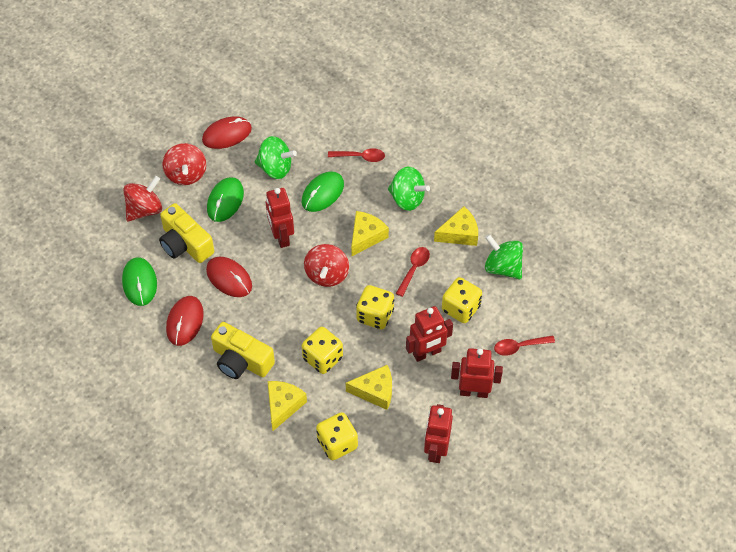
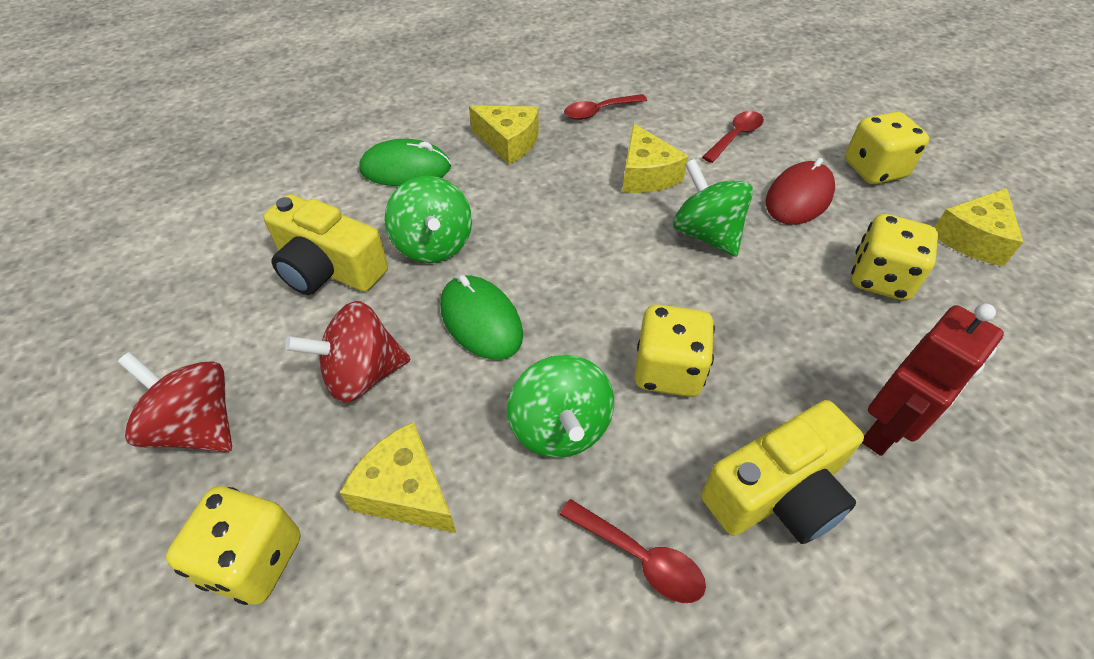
green mouse: [122,258,157,306] [207,177,244,222] [302,171,344,212] = 3 -> [359,139,451,186] [440,275,523,360] = 2
red mouse: [166,296,204,346] [202,116,252,149] [206,257,252,297] = 3 -> [766,158,835,225] = 1
red robot: [266,188,294,248] [406,306,453,362] [424,404,453,463] [451,348,503,398] = 4 -> [862,304,1004,456] = 1
red spinning top: [123,176,162,222] [162,143,206,185] [304,244,349,287] = 3 -> [117,352,232,452] [285,301,410,403] = 2

